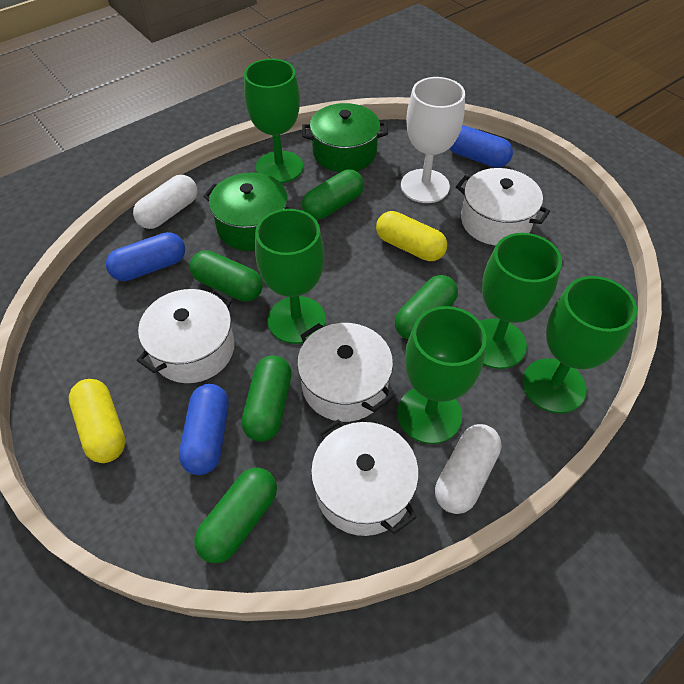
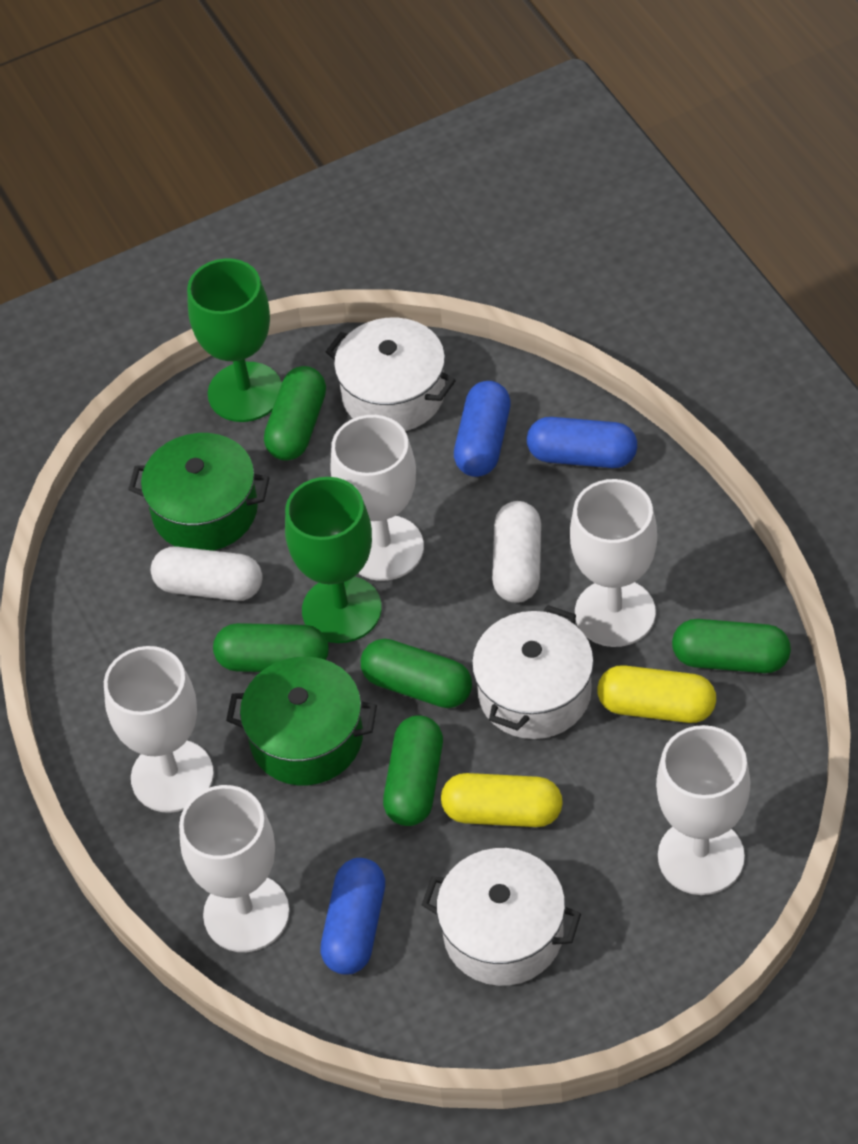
green goblet: [244,59,303,183] [255,209,326,344] [397,306,486,444] [480,233,562,369] [522,276,637,413] = 5 -> [187,258,282,422] [285,477,382,643] = 2
white goblet: [401,77,465,203] = 1 -> [104,646,214,813] [179,785,289,952] [331,415,424,581] [570,479,657,647] [656,725,750,895] = 5
white pot: [137,289,235,383] [297,323,393,422] [311,419,419,536] [456,168,550,245] = 4 -> [326,318,456,431] [422,848,581,986] [472,605,594,739] = 3

